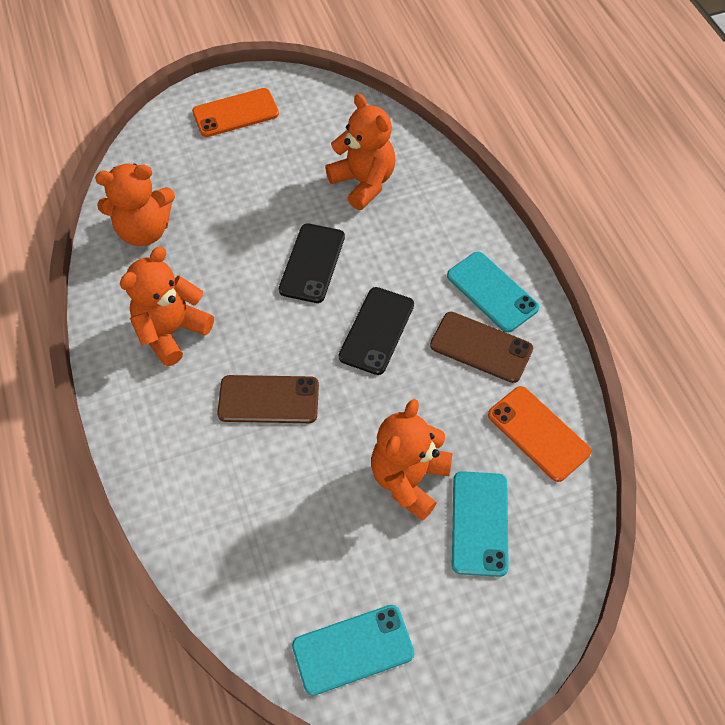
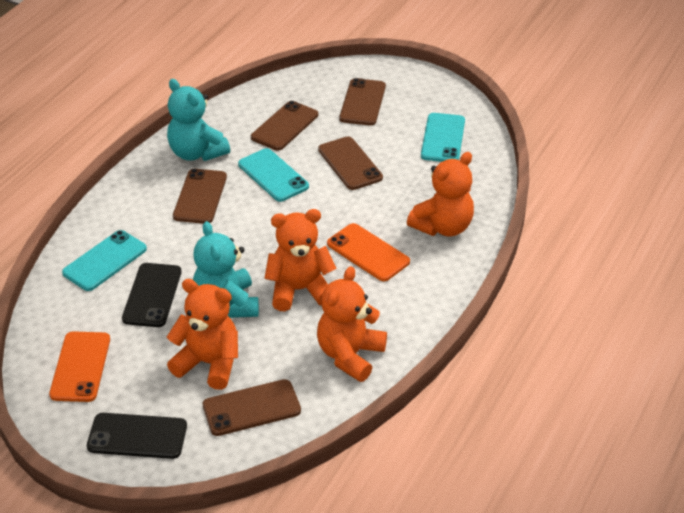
brown phone: [217,375,319,423] [430,312,533,383] = 2 -> [173,168,227,224] [203,379,301,436] [251,101,318,150] [318,136,383,190] [339,78,386,125] = 5
turquoise teddy bear: none = 0 -> [167,79,230,161] [193,221,259,318] = 2

